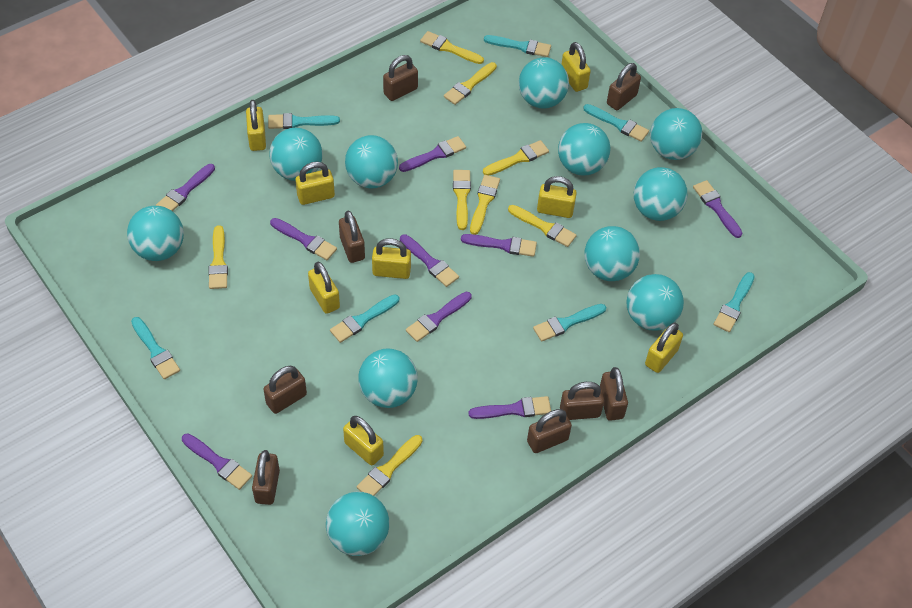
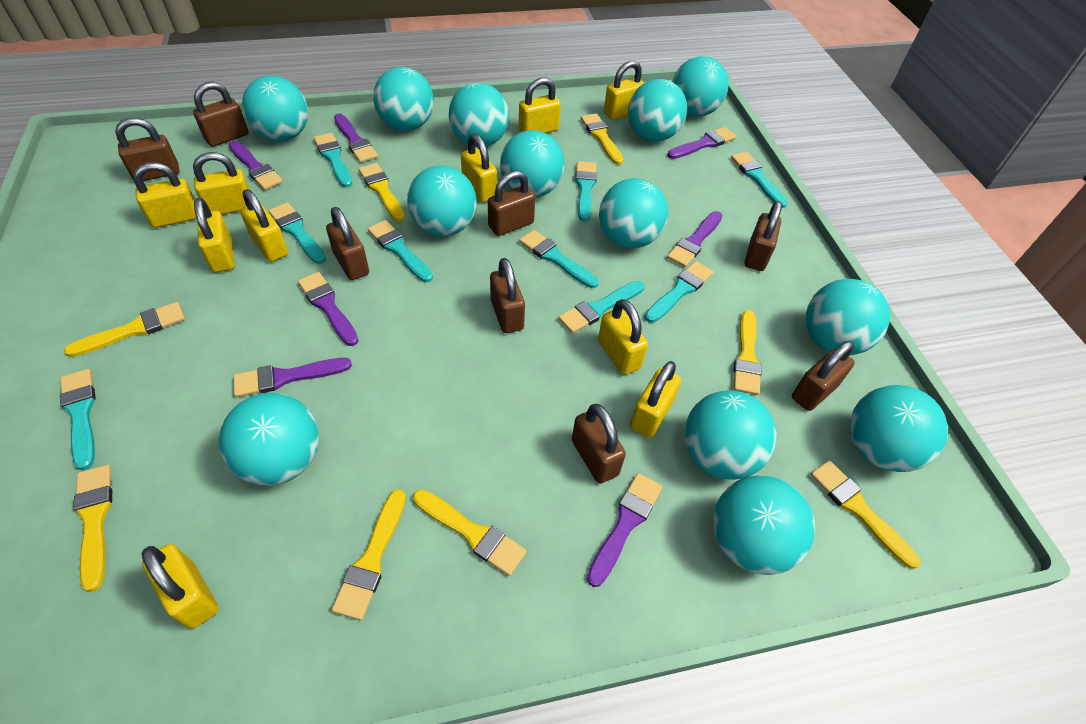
purple brush: [156,164,215,211] [182,433,252,490] [270,218,337,260] [399,136,466,172] [400,234,459,287] [406,292,472,342] [461,234,537,257] [468,396,551,419] [693,180,742,238] = 9 -> [229,141,283,190] [233,358,352,397] [298,272,359,346] [334,113,378,163] [587,473,662,587] [667,127,736,159] [667,211,723,267] = 7
turquoise ball: [127,206,184,261] [269,128,323,181] [326,492,389,556] [345,135,398,188] [358,348,418,408] [519,57,569,109] [558,123,611,175] [584,226,640,281] [626,274,684,331] [634,167,688,221] [650,108,702,160] = 11 -> [219,393,319,486] [242,76,308,141] [373,67,434,131] [407,166,477,236] [449,83,509,147] [500,130,565,197] [599,178,668,248] [628,79,687,141] [672,56,729,117] [684,390,776,480] [713,475,815,575] [806,279,890,355] [850,385,948,472] = 13
turquoise brush: [131,317,180,379] [268,113,340,129] [330,294,399,343] [484,35,551,57] [533,304,606,342] [583,104,649,142] [714,272,755,332] = 7 -> [60,369,96,470] [269,202,326,264] [314,133,352,188] [368,220,433,282] [519,230,599,288] [558,281,645,333] [575,161,597,222] [645,261,713,323] [731,152,788,208] = 9
yellow padlock: [246,100,266,151] [295,162,335,205] [308,262,340,314] [343,416,384,466] [372,238,411,279] [537,176,577,218] [561,42,591,92] [645,323,683,373] = 8 -> [133,162,196,228] [141,544,218,629] [193,152,250,215] [194,198,234,272] [240,189,288,262] [461,134,497,202] [519,77,561,133] [598,299,648,375] [604,61,644,120] [630,361,681,438] = 10

